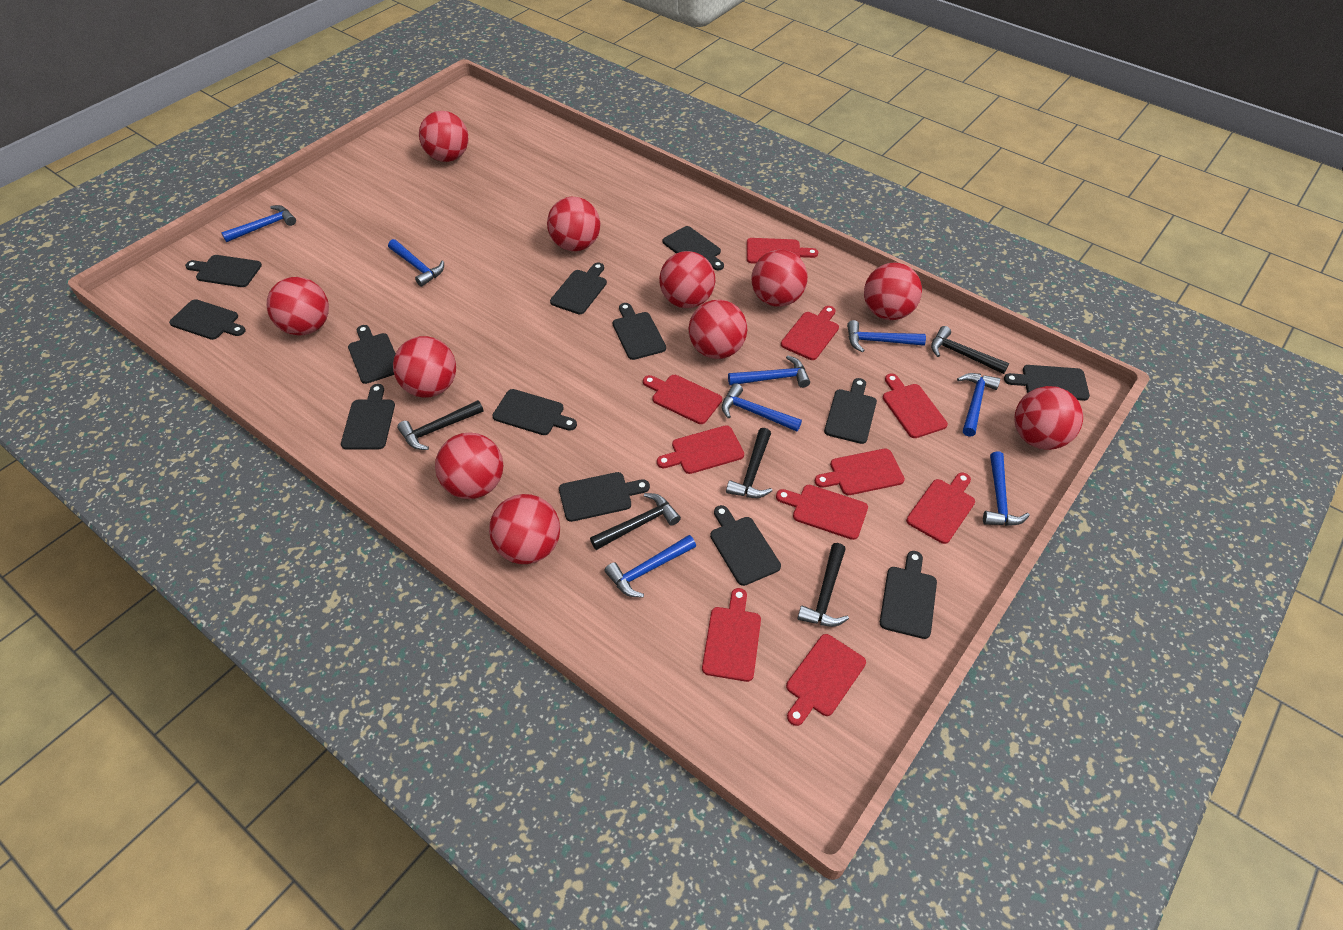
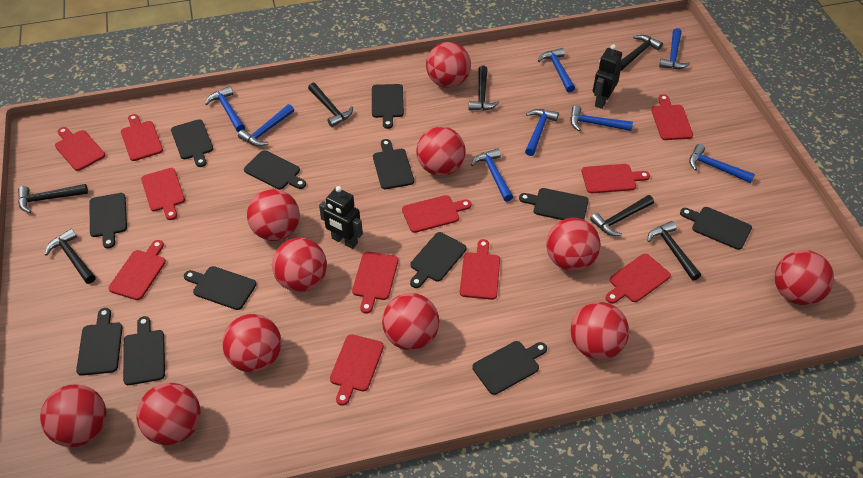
black cutting board: [169,299,246,340] [185,255,262,287] [341,384,395,450] [348,325,396,384] [492,389,577,435] [550,262,607,314] [559,472,650,522] [613,303,666,360] [663,226,724,270] [710,505,781,586] [824,378,877,444] [880,551,937,639] [1004,365,1090,401] = 13 -> [76,308,123,376] [89,193,127,249] [123,316,165,385] [171,119,213,167] [184,266,256,310] [244,150,306,190] [372,84,404,129] [373,139,414,189] [410,232,466,288] [472,341,547,395] [519,188,589,220] [680,207,752,250] = 12
black hammer: [397,400,484,450] [590,493,681,550] [726,428,772,498] [797,543,849,627] [931,326,1009,374] = 5 -> [18,184,88,213] [45,229,96,284] [308,83,353,127] [468,66,500,110] [590,195,654,236] [621,35,663,70] [647,221,701,281] = 7
black robot: none = 0 -> [319,186,363,249] [593,44,622,109] = 2
red cutting board: [643,375,722,424] [657,425,744,474] [702,588,761,682] [747,238,818,264] [776,485,868,540] [781,306,839,360] [786,634,866,726] [815,449,905,495] [883,373,948,438] [906,472,975,544] = 10 -> [55,127,105,171] [108,240,166,300] [121,114,163,161] [141,168,185,220] [330,334,384,406] [352,252,398,313] [402,195,472,233] [460,239,500,300] [582,164,650,193] [606,254,671,304] [651,94,693,140] = 11

